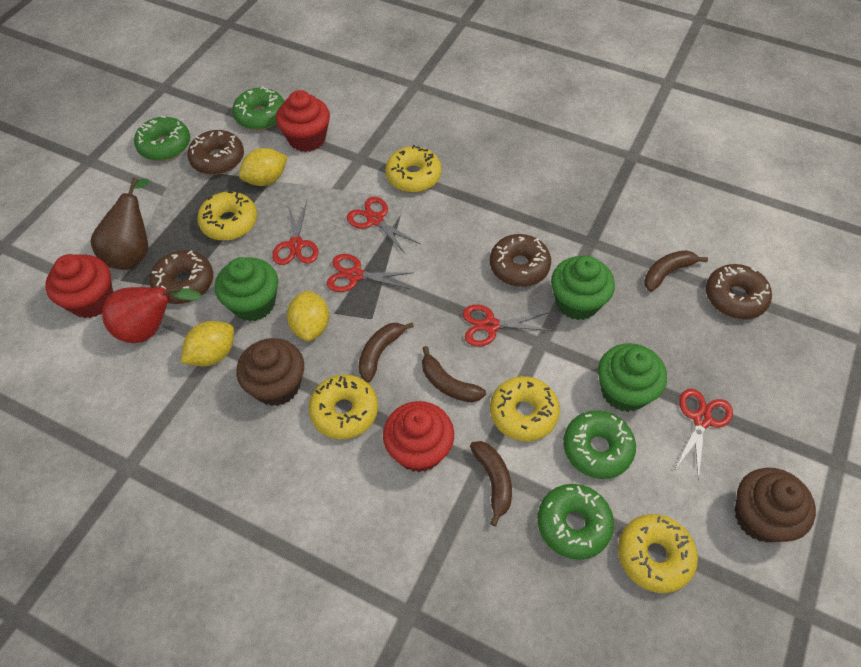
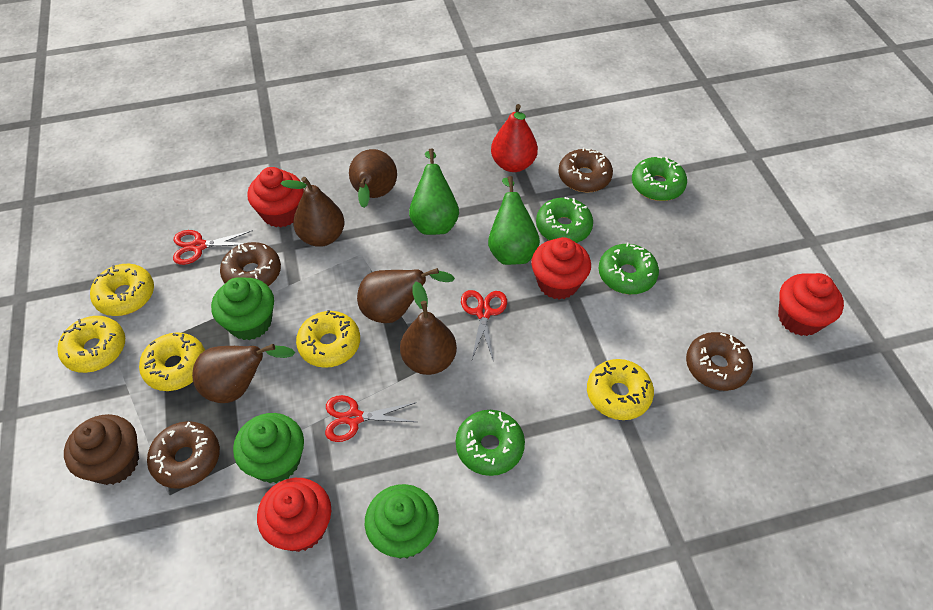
brown banana: [359,322,414,382] [422,346,486,402] [470,441,512,526] [644,250,708,292] = 4 -> none = 0
brown cupcake: [236,338,304,406] [735,468,816,542] = 2 -> [64,414,139,485] = 1
brown pear: [91,178,149,270] = 1 -> [192,344,295,403] [281,177,345,247] [349,149,397,208] [357,268,455,323] [400,282,457,375] = 5
green pear: none = 0 -> [409,148,459,235] [488,176,540,265] = 2
red cupcake: [45,254,113,318] [276,90,330,152] [383,401,454,472] = 3 -> [247,167,304,228] [257,478,331,552] [531,237,591,300] [778,273,844,336] = 4
red scissors: [272,202,318,265] [327,254,414,292] [347,197,420,255] [463,305,552,347] [675,389,733,480] = 5 -> [173,230,253,265] [325,395,417,442] [461,290,507,362] = 3
yellow lemon: [181,321,234,367] [239,148,288,186] [287,290,329,342] = 3 -> none = 0

